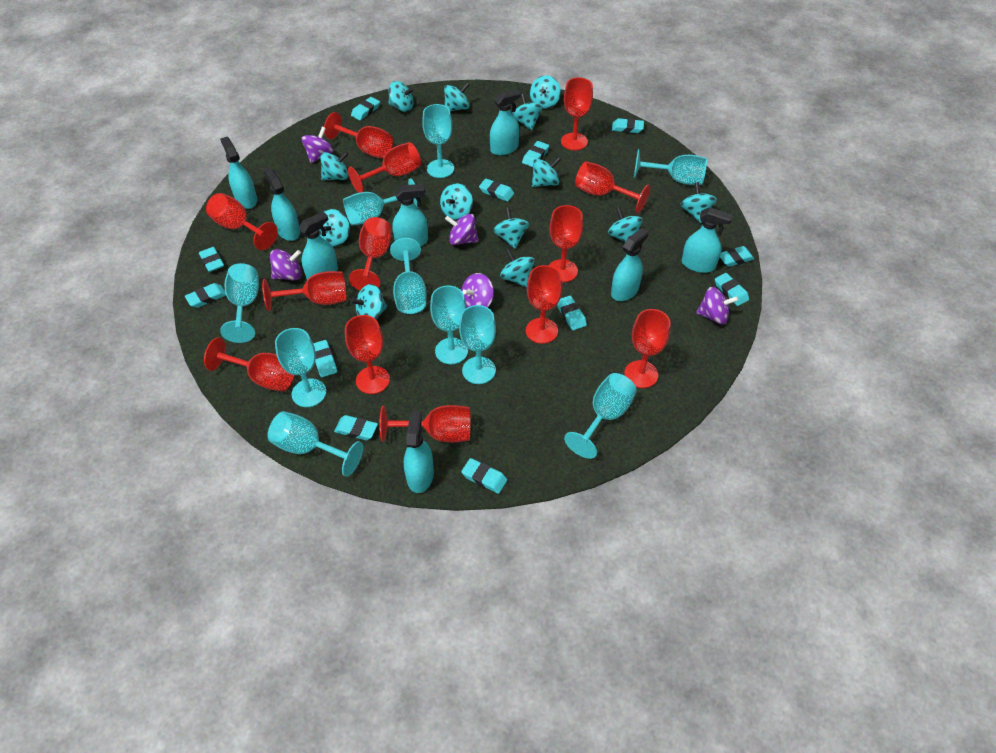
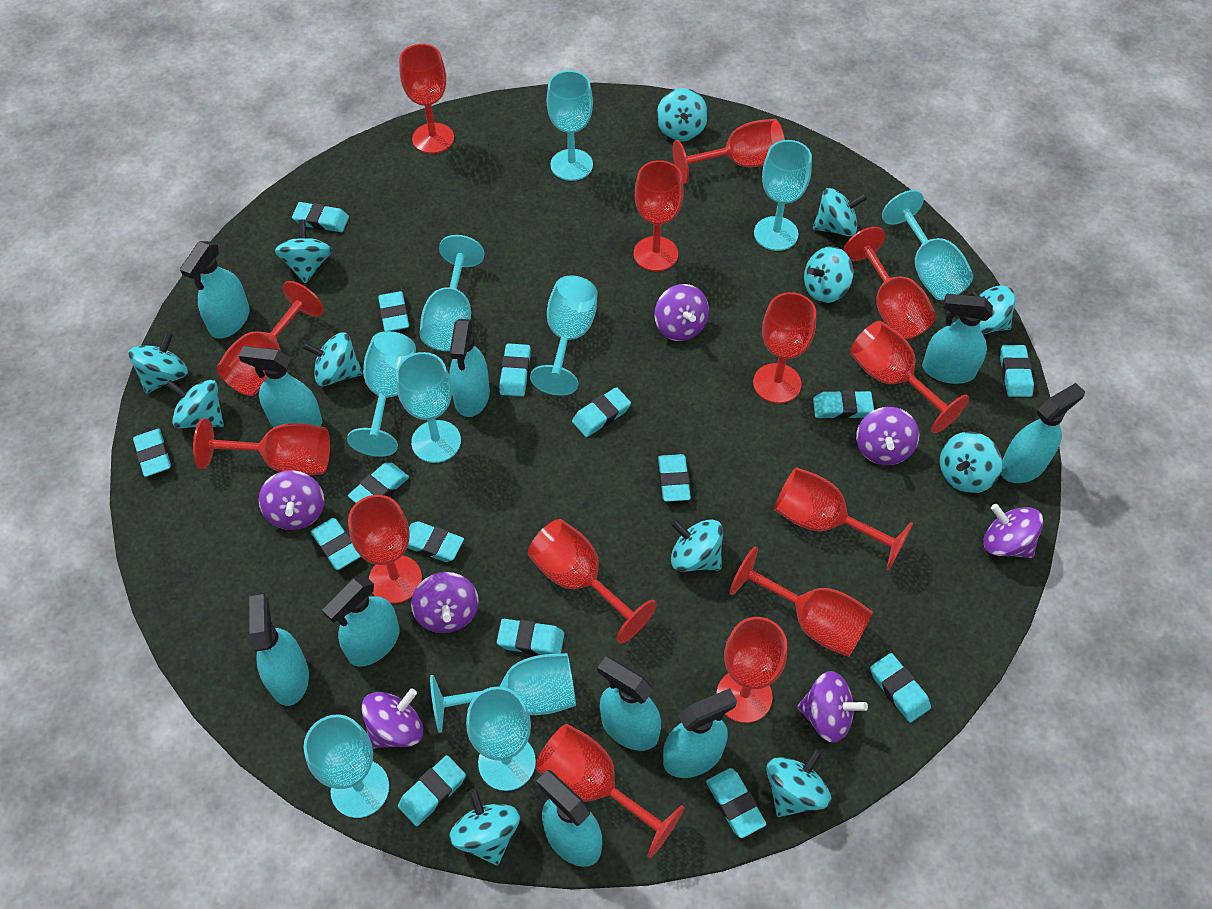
purple spinning top: [270,249,302,280] [301,127,334,163] [445,214,479,245] [461,273,494,308] [696,287,739,324] = 5 -> [259,470,324,530] [361,689,423,749] [411,572,479,633] [654,284,709,341] [797,671,868,743] [856,407,919,465] [984,504,1043,558] = 7
red goblet: [204,338,294,391] [206,193,278,250] [262,271,347,311] [324,112,393,159] [345,315,390,394] [348,142,421,193] [349,217,392,290] [379,405,470,442] [526,265,563,344] [549,205,583,282] [561,77,593,150] [575,162,650,213] [624,309,671,388] = 13 -> [193,418,330,475] [216,281,324,396] [348,495,422,604] [399,44,454,154] [528,519,657,644] [535,724,685,858] [634,160,683,271] [673,119,785,184] [717,617,787,723] [729,547,873,657] [753,292,816,404] [774,467,913,571] [843,227,936,340] [850,321,970,434] = 14
turquoise eraser: [185,283,226,308] [199,247,224,272] [313,340,337,377] [334,415,378,440] [351,97,380,120] [461,458,507,494] [479,178,514,202] [522,141,549,167] [557,296,587,330] [612,118,644,133] [715,273,749,306] [720,246,754,267] = 12 -> [133,429,171,477] [292,202,349,232] [310,518,361,570] [348,463,409,503] [378,291,409,331] [398,755,466,826] [407,521,464,562] [497,619,564,656] [499,343,531,397] [572,387,631,437] [658,454,691,502] [706,768,766,838] [813,390,874,419] [870,653,931,723] [1000,345,1034,397] = 15
turquoise spinning top: [319,209,350,246] [320,151,349,180] [350,284,387,319] [388,81,414,112] [440,183,473,220] [444,83,470,111] [493,207,529,248] [500,248,534,288] [512,94,542,130] [530,75,561,109] [532,157,561,187] [608,207,642,242] [680,182,717,223] = 13 -> [128,332,188,393] [166,380,224,428] [275,220,332,284] [302,333,363,386] [449,788,520,866] [656,88,708,142] [671,519,723,572] [766,748,831,817] [804,246,853,303] [813,188,867,236] [940,431,1002,493] [968,285,1016,334] = 12
turquoise spray bottle: [220,137,257,209] [264,168,300,241] [298,212,338,280] [392,184,428,246] [404,411,434,493] [490,89,521,155] [611,228,649,301] [682,207,732,273] = 8 -> [180,241,250,339] [239,346,322,427] [249,594,309,706] [322,576,399,667] [449,319,490,417] [536,770,602,867] [597,656,661,751] [663,688,737,778] [922,294,993,384] [1001,383,1085,483] = 10

